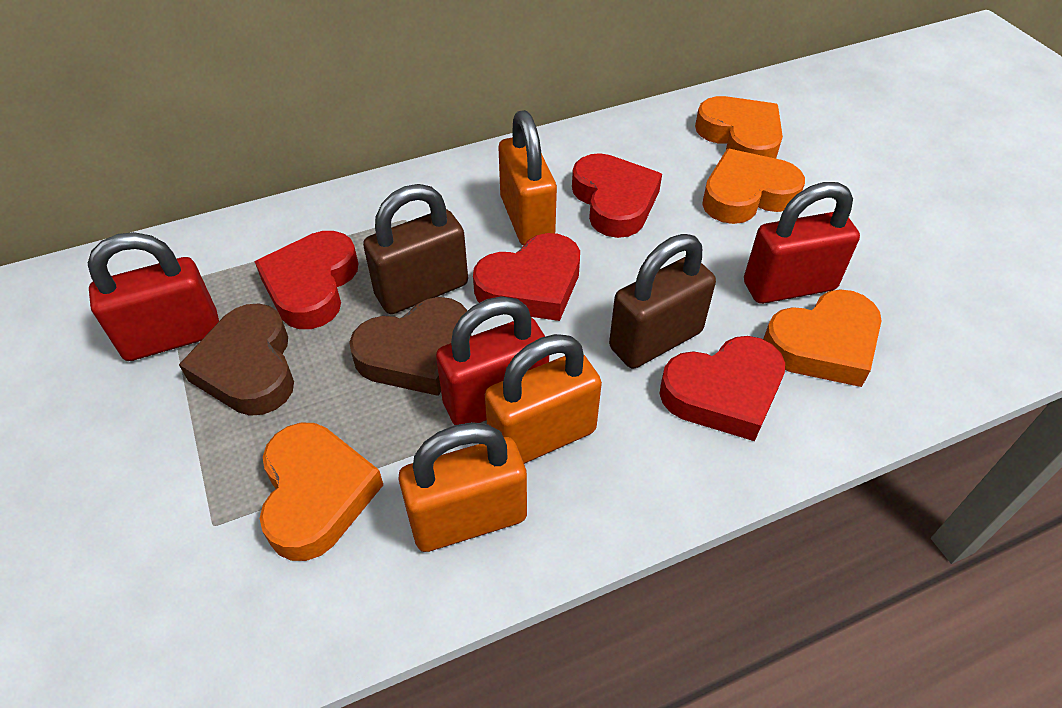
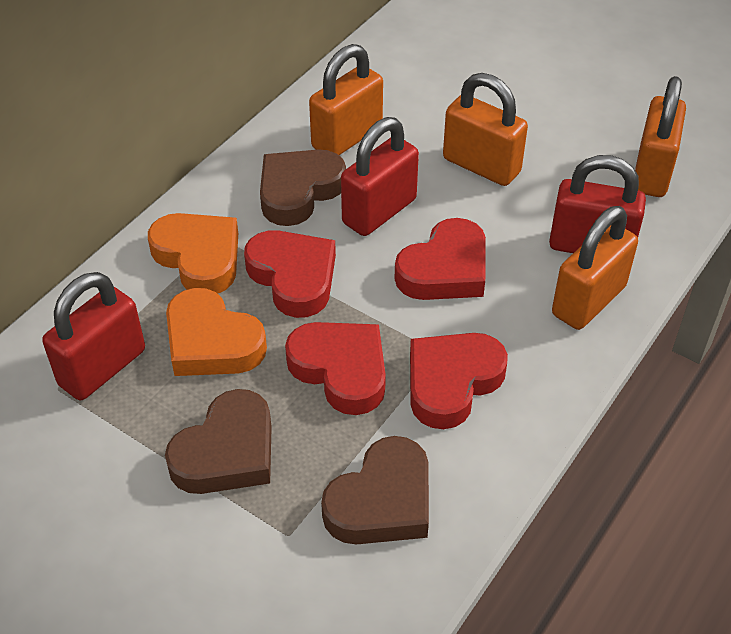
brown heart: [179,303,294,416] [349,297,471,396] = 2 -> [165,389,272,494] [260,149,346,226] [321,436,429,545] = 3
brown padlock: [363,184,468,314] [609,234,716,369] = 2 -> none = 0
orange heart: [260,422,383,561] [695,96,783,159] [702,149,805,224] [763,289,881,387] = 4 -> [148,213,238,294] [166,288,267,376] = 2
orange padlock: [398,422,527,552] [485,334,602,464] [499,110,557,246] = 3 -> [309,44,383,155] [443,73,528,186] [552,206,638,330] [635,76,686,197] = 4

